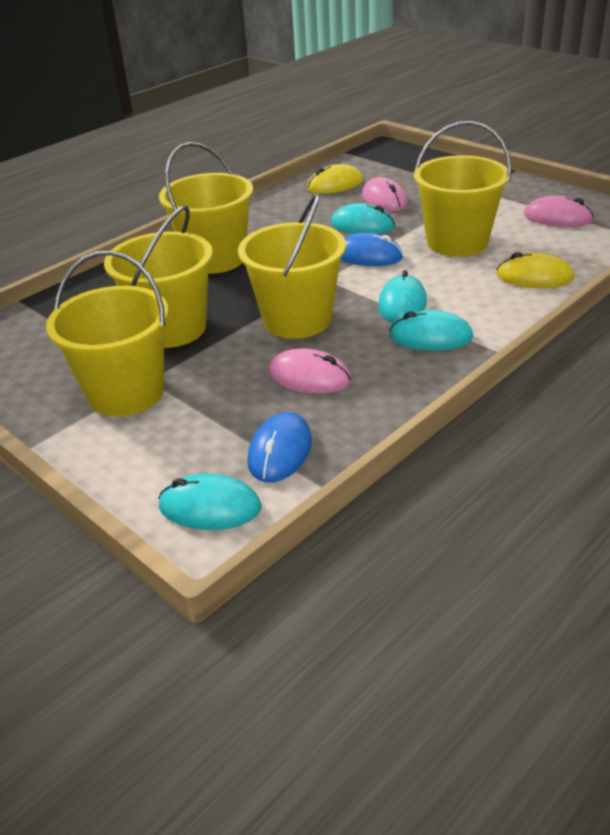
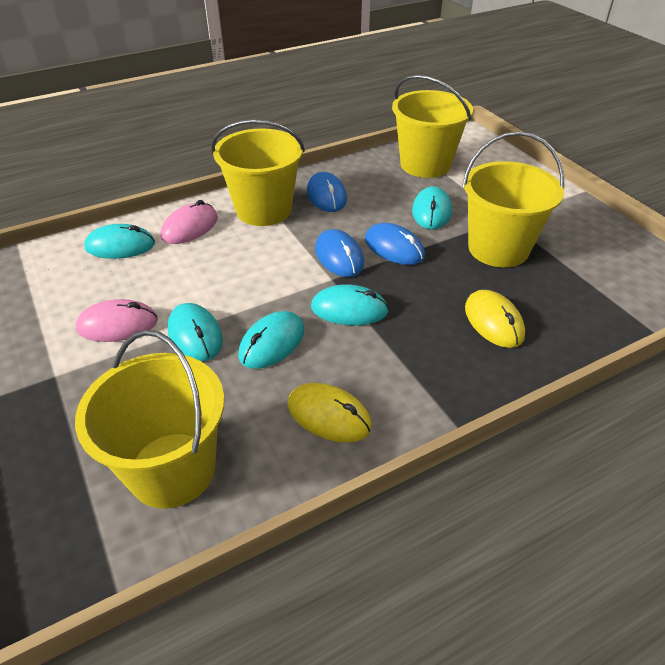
blue mouse: [248,412,312,483] [340,232,403,266] = 2 -> [307,172,347,212] [315,229,364,277] [365,223,425,265] = 3
pink mouse: [268,348,352,393] [362,177,407,212] [524,195,594,227] = 3 -> [76,299,158,342] [161,200,218,244] = 2
turquoise mouse: [158,474,261,530] [331,203,395,234] [378,270,427,323] [389,310,473,350] = 4 -> [84,224,155,259] [167,303,223,362] [238,311,304,369] [311,284,389,326] [412,186,452,229] = 5
yellow bucket: [46,251,169,416] [104,205,213,348] [159,142,253,274] [238,193,346,339] [414,121,512,256] = 5 -> [75,330,225,509] [211,120,305,226] [392,75,473,178] [462,132,564,267] = 4

